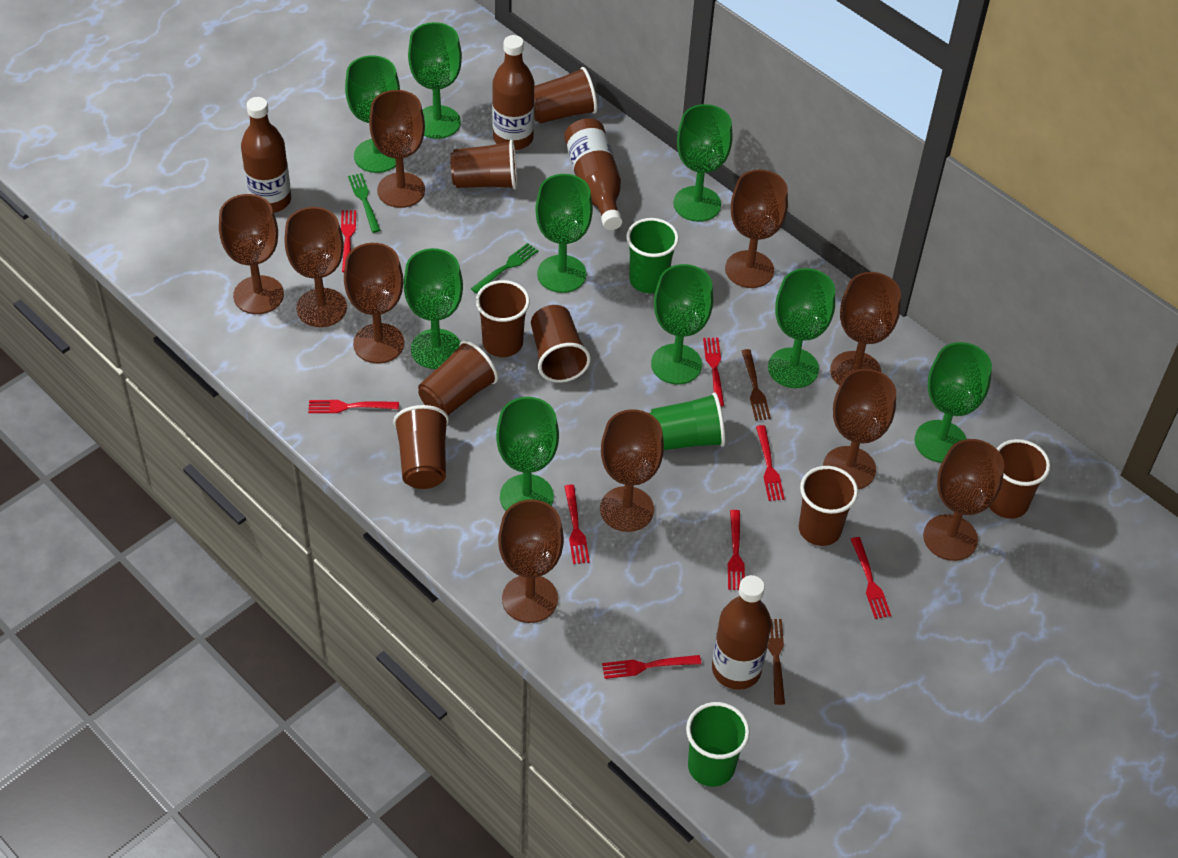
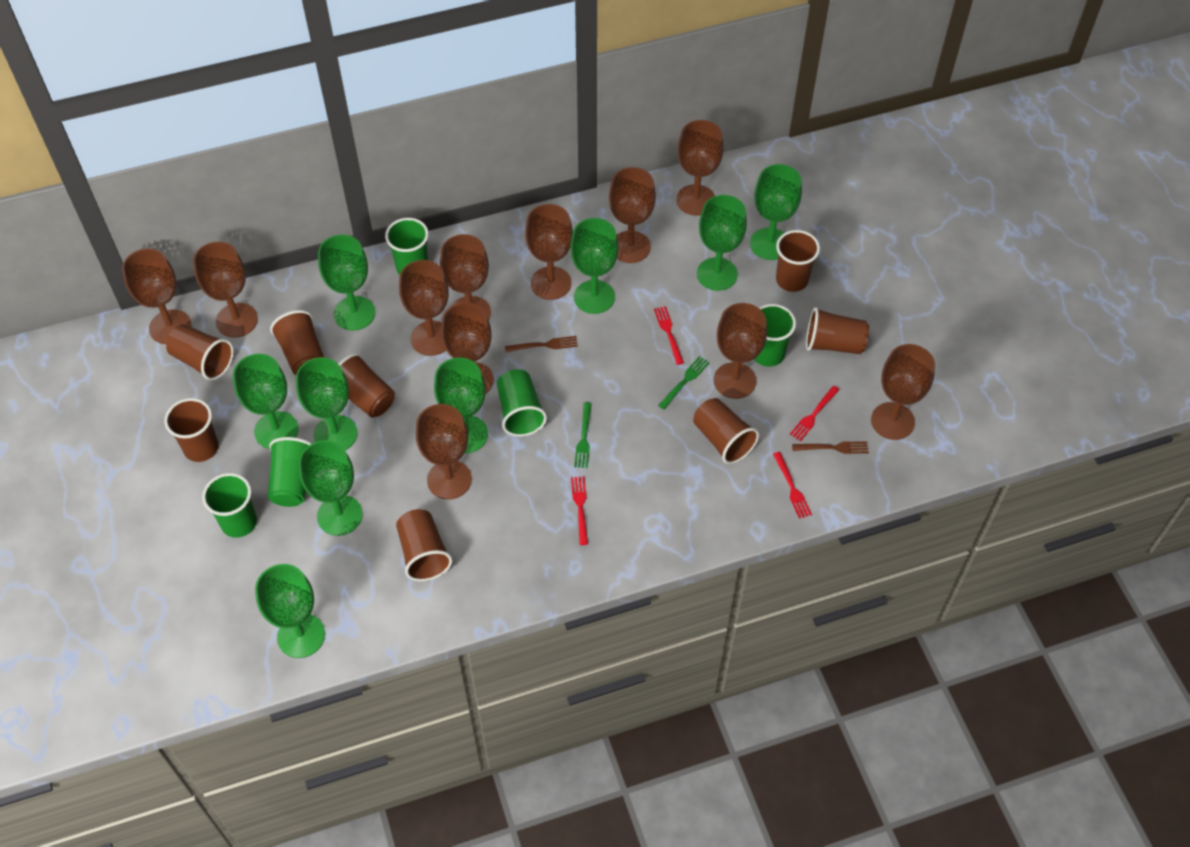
brown bottle: [241,97,291,213] [492,35,535,150] [564,118,622,230] [712,575,771,690] = 4 -> none = 0
brown goblet: [219,194,284,314] [284,207,347,327] [344,243,404,363] [369,90,425,208] [498,499,564,623] [600,409,664,532] [725,170,788,288] [823,369,896,489] [830,272,901,386] [923,439,1004,561] = 10 -> [122,248,191,344] [193,242,258,338] [399,260,449,356] [416,404,472,499] [440,234,491,320] [441,302,494,394] [525,204,573,300] [609,167,656,263] [676,120,724,215] [714,303,767,399] [871,344,935,440] = 11
green cup: [626,218,679,293] [649,393,725,450] [686,702,750,787] = 3 -> [202,473,257,538] [268,437,312,507] [385,218,429,275] [497,369,547,437] [754,304,796,367] = 5
red fork: [308,400,399,413] [341,210,356,272] [564,485,590,564] [602,655,701,679] [703,338,724,406] [728,510,745,590] [756,425,785,501] [851,537,891,619] = 8 -> [571,476,588,545] [654,306,684,365] [773,452,812,519] [790,386,839,441] = 4

